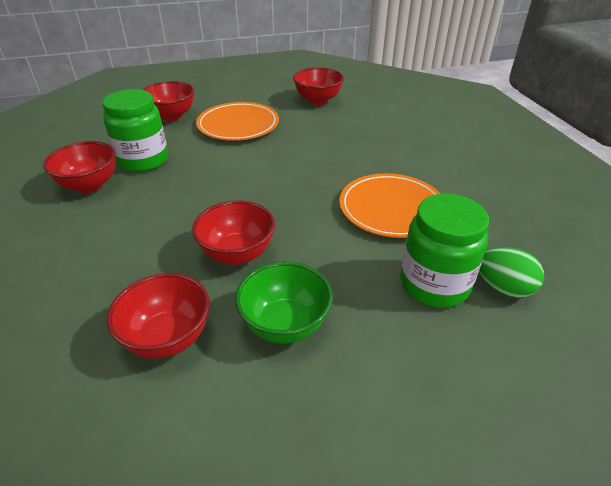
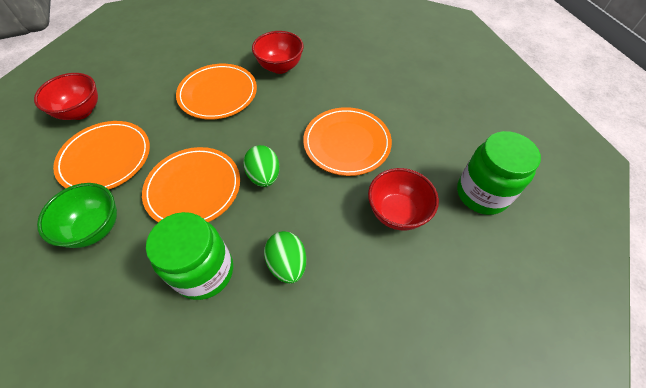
green egg: [479,247,544,298] = 1 -> [243,145,280,187] [264,231,306,283] = 2
orange plate: [196,102,279,141] [339,173,440,238] = 2 -> [53,121,150,190] [142,147,240,222] [176,64,257,120] [303,107,392,176] = 4
red bowl: [43,141,116,193] [107,273,210,359] [142,81,195,121] [192,201,275,265] [293,67,344,105] = 5 -> [34,73,98,120] [252,31,304,74] [368,168,439,230] = 3

